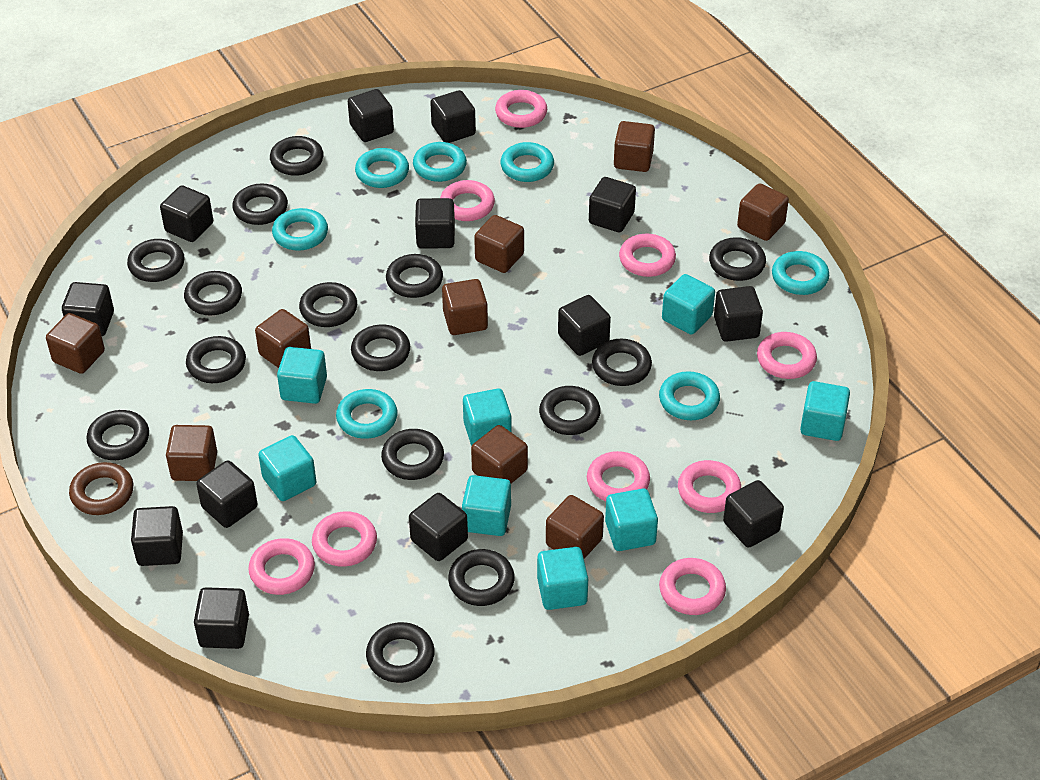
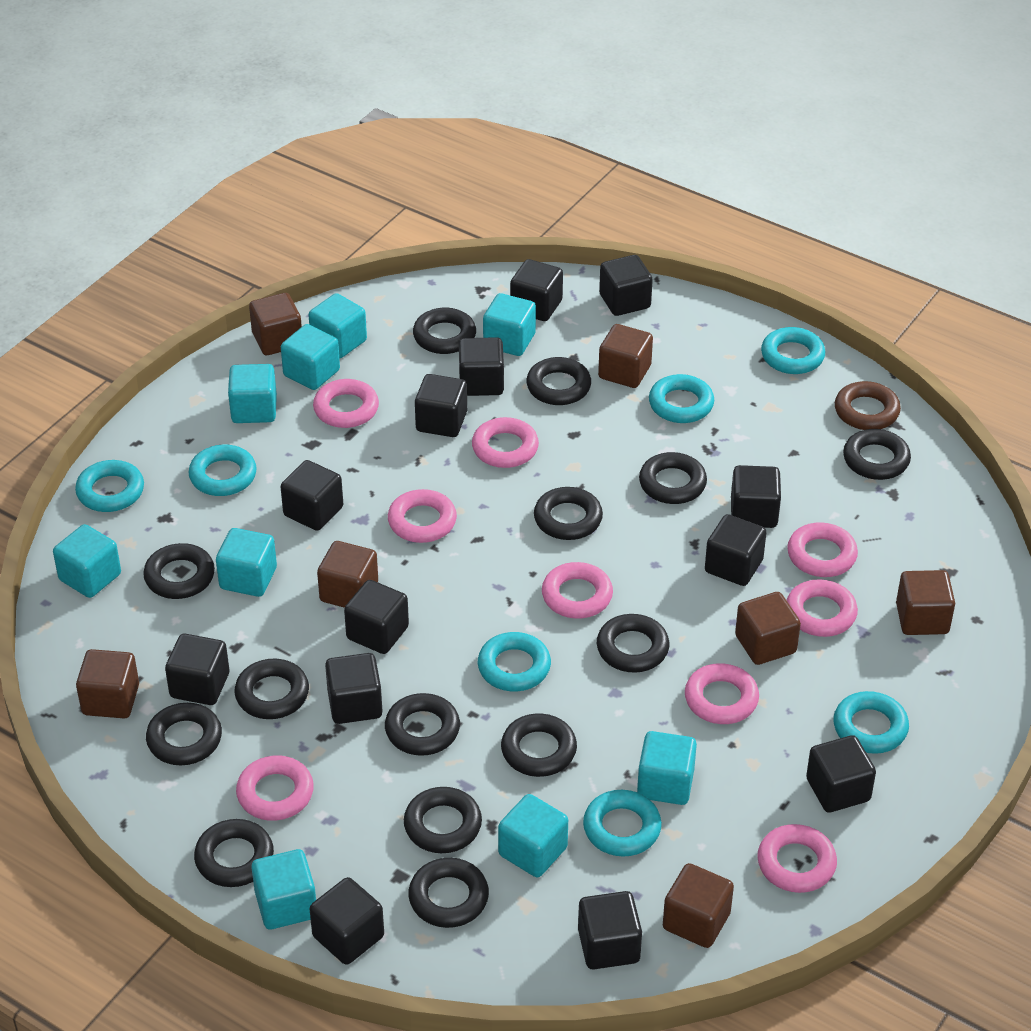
black ring: [87,410,149,460] [127,239,185,282] [184,271,242,315] [186,336,246,383] [232,183,288,225] [270,136,324,176] [299,282,357,327] [351,325,410,371] [366,622,435,683] [381,429,444,480] [386,254,443,298] [448,549,515,606] [539,386,601,435] [592,339,652,386] [709,237,766,281] = 15 -> [143,543,215,599] [146,703,222,765] [194,819,274,887] [235,659,309,719] [385,693,460,756] [404,787,482,853] [408,858,489,928] [413,308,476,354] [501,713,577,777] [526,357,591,405] [534,487,603,540] [597,614,669,673] [639,452,707,504] [843,429,911,480] = 14
brown cube: [46,313,105,374] [166,425,217,481] [255,309,311,368] [442,279,488,335] [471,425,528,483] [474,215,524,273] [546,495,604,559] [614,121,655,172] [737,183,789,241] = 9 -> [76,649,139,718] [249,293,302,355] [317,541,378,608] [598,324,653,388] [663,863,734,948] [735,592,801,665] [896,570,955,635] = 7
turquoise cube: [258,435,317,501] [277,347,327,404] [462,475,511,536] [463,389,512,446] [537,547,588,610] [605,489,658,551] [662,274,715,335] [800,381,850,441] = 8 -> [53,524,121,598] [216,528,277,597] [228,364,277,423] [251,849,316,929] [281,324,340,390] [309,293,367,359] [483,293,536,356] [498,794,568,877] [637,731,697,805] = 9

